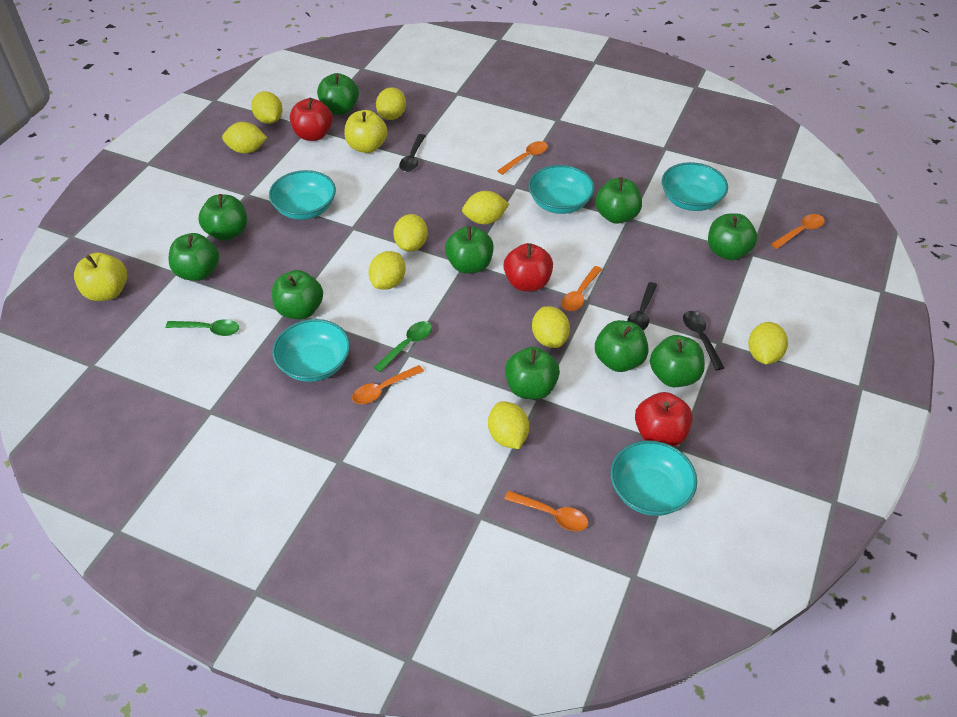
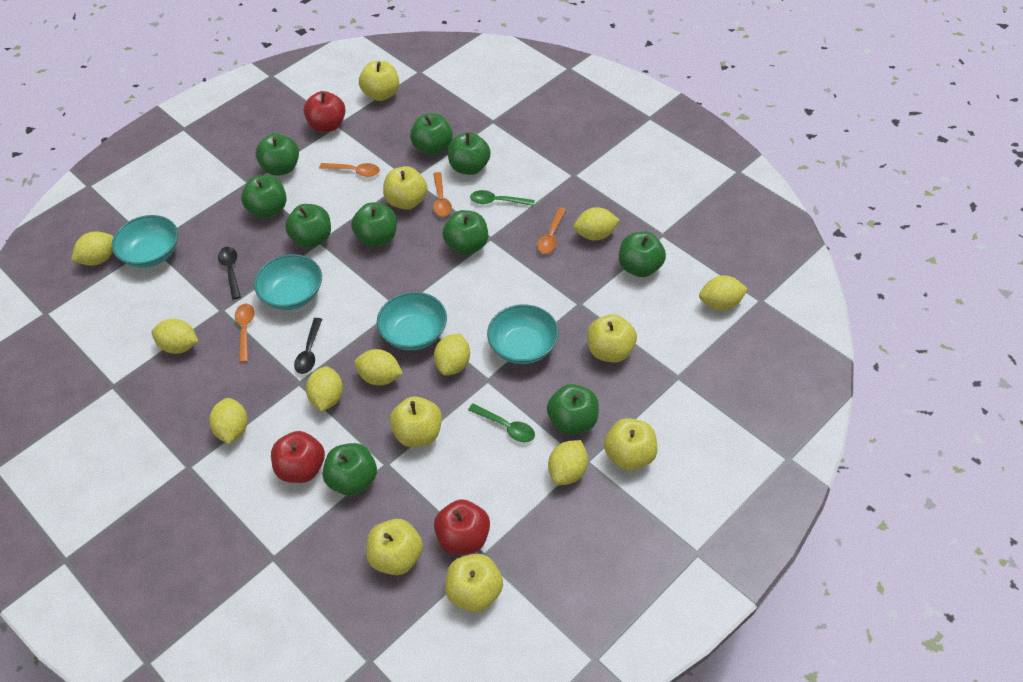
black spoon: [399,134,425,172] [627,282,657,330] [683,311,724,370] = 3 -> [218,247,241,300] [294,318,322,374] = 2
orange spoon: [352,365,424,404] [497,141,548,175] [504,491,588,531] [561,266,602,311] [771,214,825,249] = 5 -> [235,304,255,363] [319,163,380,177] [433,172,452,216] [537,207,566,254] = 4
turquoise bowl: [269,170,336,220] [272,319,350,382] [528,165,595,214] [610,440,697,516] [662,162,728,211] = 5 -> [112,215,178,268] [254,254,322,310] [377,292,447,351] [487,304,559,364] = 4
yellow apple: [74,252,127,301] [344,110,388,153] = 2 -> [359,61,399,101] [366,519,423,575] [383,166,427,210] [390,396,442,447] [445,554,503,612] [587,314,637,362] [604,418,658,471] = 7

